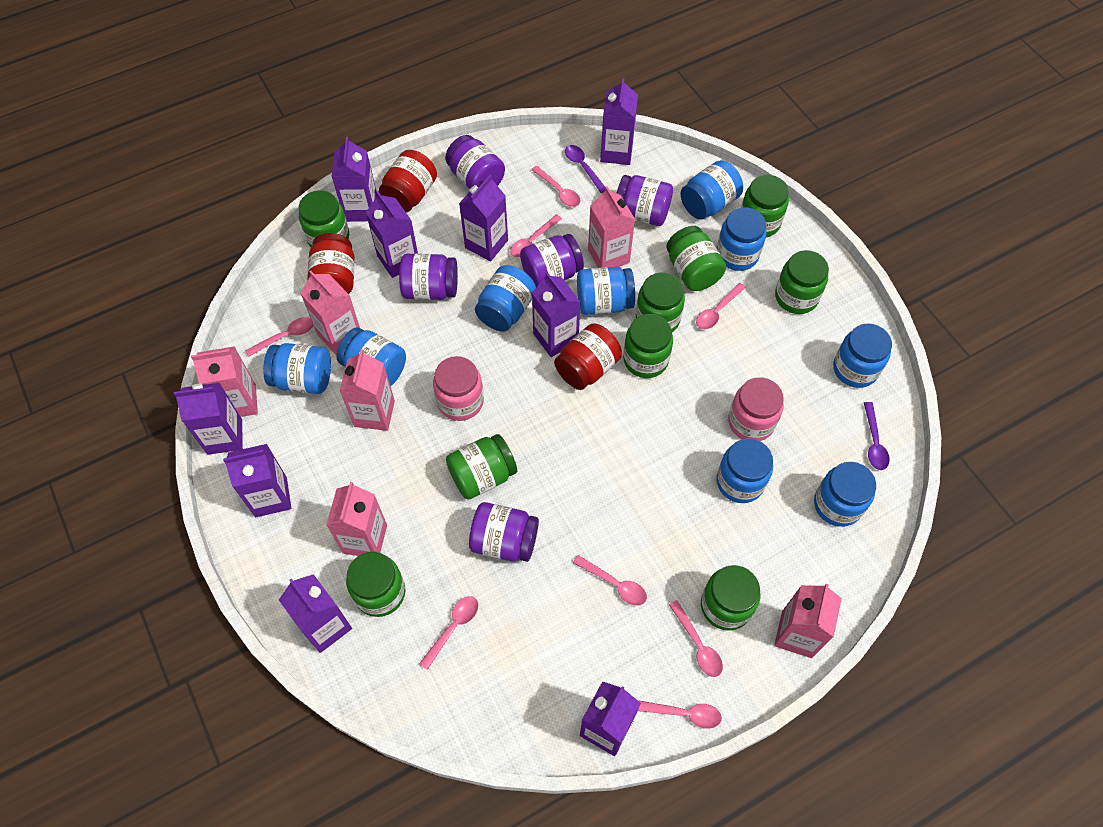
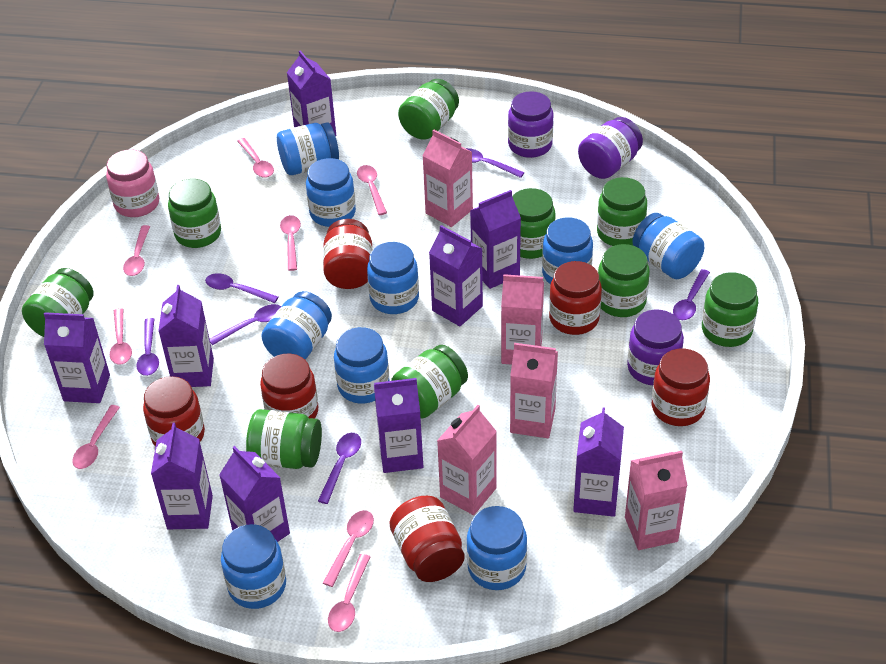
pink carton: [191,346,258,417] [300,271,360,355] [326,482,387,556] [340,349,395,431] [588,186,635,268] [774,584,842,658] = 6 -> [422,129,473,227] [437,405,497,515] [501,274,544,365] [510,343,558,438] [625,451,687,550] = 5
pink jar: [433,356,484,421] [728,377,784,441] = 2 -> [106,149,159,217] = 1
purple jar: [399,253,458,300] [445,135,505,189] [469,502,539,562] [520,234,584,287] [617,175,673,226] = 5 -> [508,91,554,158] [578,117,643,179] [627,309,684,385] = 3
purple spoon: [565,145,605,193] [864,402,890,470] = 2 -> [136,318,159,376] [205,273,278,303] [210,304,281,345] [318,433,361,504] [465,148,525,178] [673,269,710,320] = 6
red jar: [307,233,354,294] [379,150,437,212] [554,323,622,390] = 3 -> [143,376,205,447] [260,353,319,419] [323,219,373,289] [389,496,464,582] [549,261,602,335] [652,349,710,426] = 6

